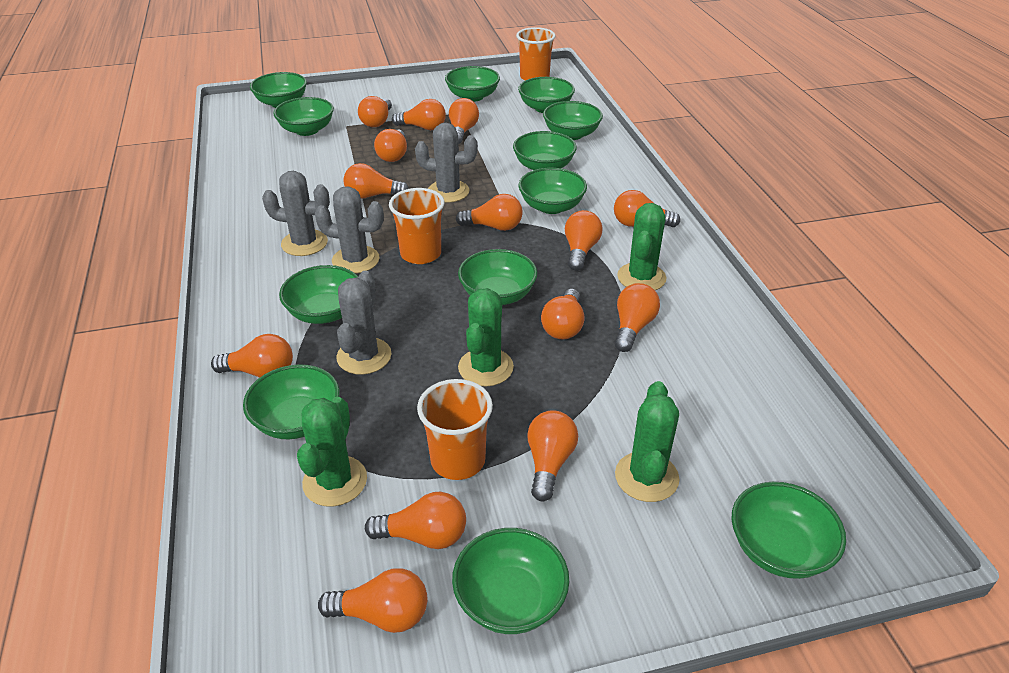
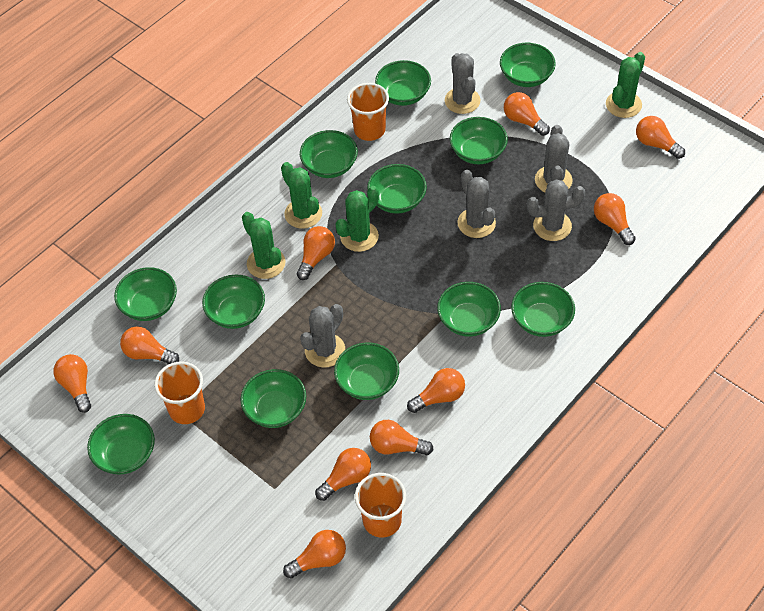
grey cactus: [262,171,330,256] [315,186,384,274] [336,271,392,375] [415,123,478,203] = 4 -> [300,304,345,367] [445,53,481,114] [457,170,496,238] [527,180,585,241] [535,125,573,192] = 5
orange light bulb: [211,334,293,378] [318,568,427,633] [344,163,409,198] [358,96,392,127] [365,492,466,549] [374,129,407,162] [392,99,446,130] [449,98,479,144] [456,194,523,231] [527,410,578,501] [541,289,584,340] [565,210,603,271] [614,190,680,227] [615,283,660,352] = 14 -> [53,354,91,413] [120,326,179,364] [283,530,346,579] [297,226,335,280] [315,448,371,501] [370,420,433,455] [407,368,465,413] [504,92,550,136] [594,193,636,245] [636,116,685,159] = 10

